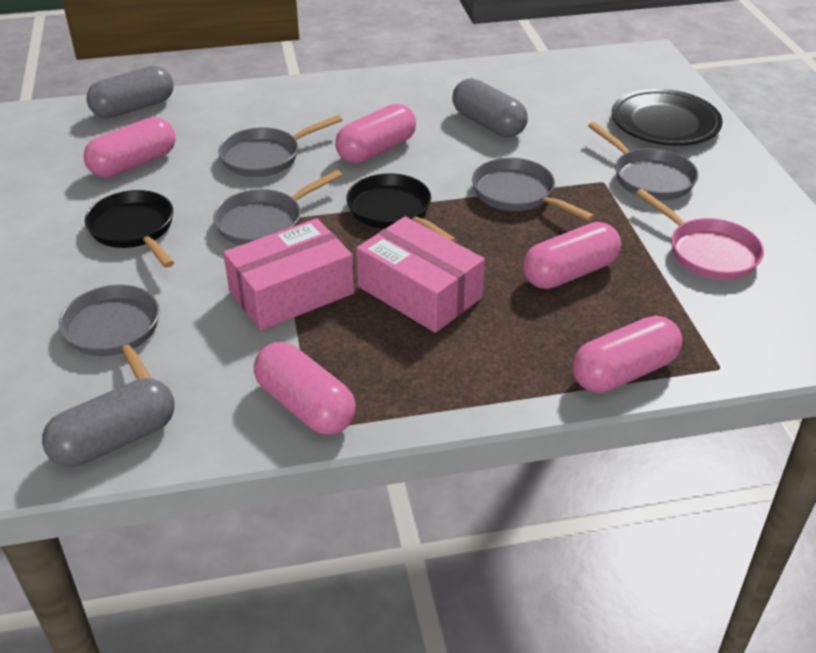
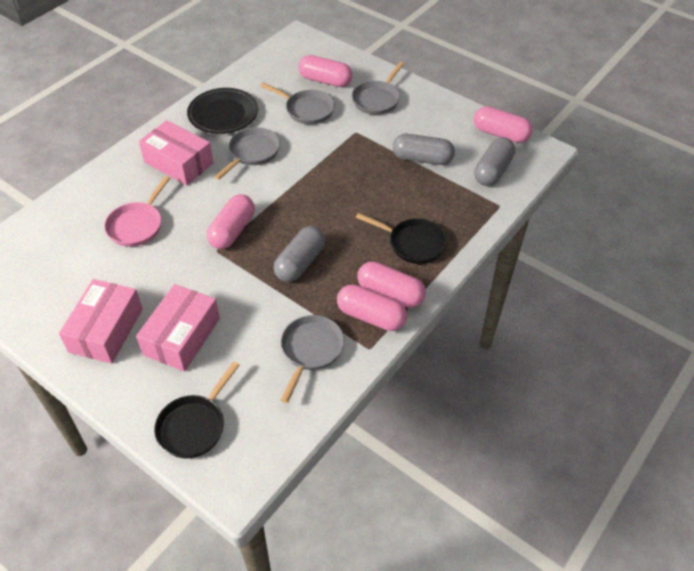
grey pan: [59,285,160,380] [213,170,342,245] [218,115,342,177] [472,158,595,221] [588,122,698,200] = 5 -> [214,127,280,180] [260,83,335,124] [281,315,344,403] [352,62,404,115] = 4
pink box: [223,218,354,330] [356,216,485,333] = 2 -> [59,279,143,364] [136,284,220,371] [139,120,214,185] = 3

